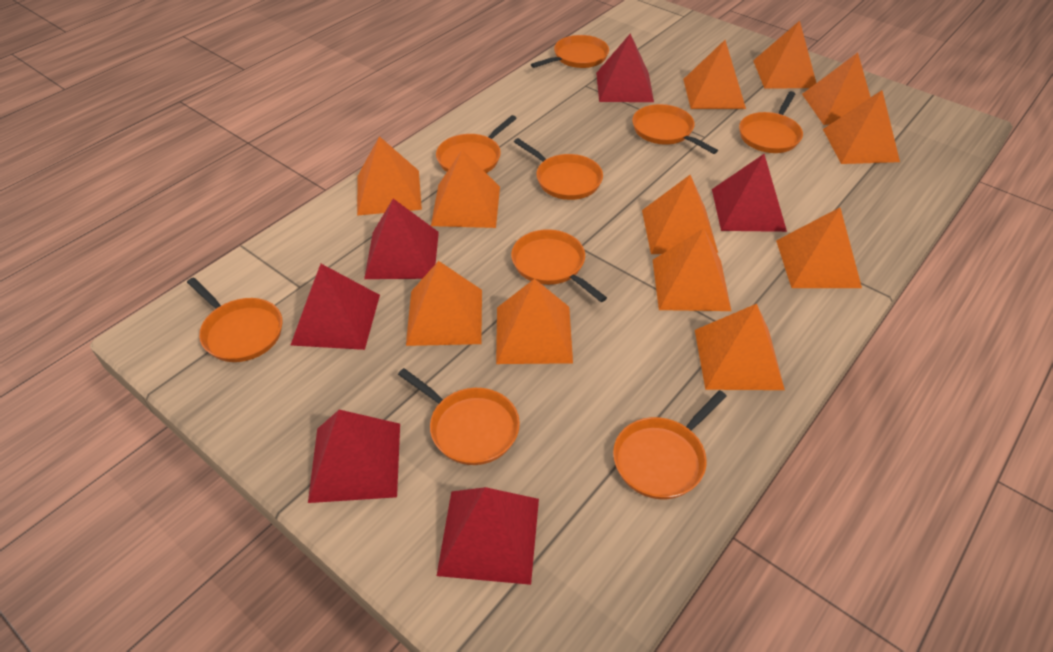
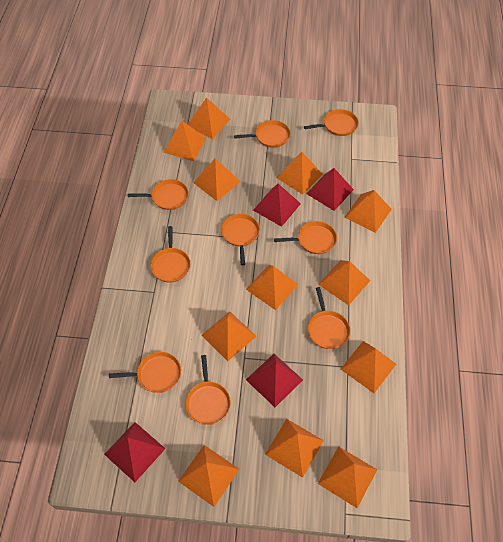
red pyramid: [291,264,380,350] [308,410,400,503] [364,199,439,279] [437,487,539,585] [596,33,654,102] [712,154,787,232] = 6 -> [104,422,166,482] [246,354,303,407] [253,184,301,227] [306,168,354,211] = 4

